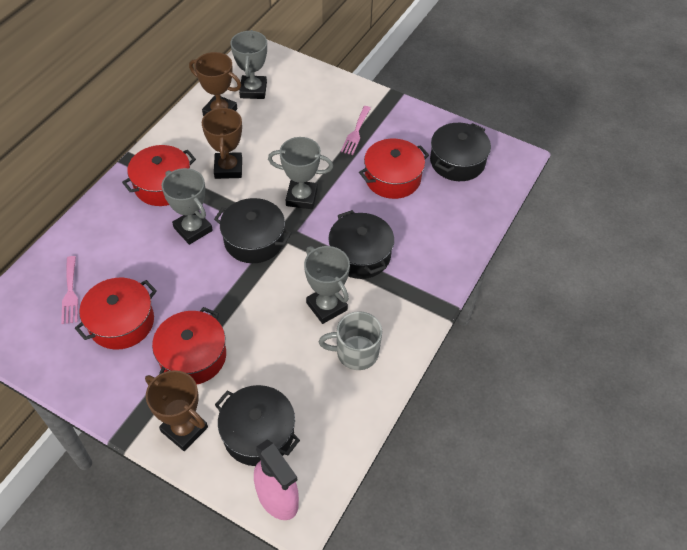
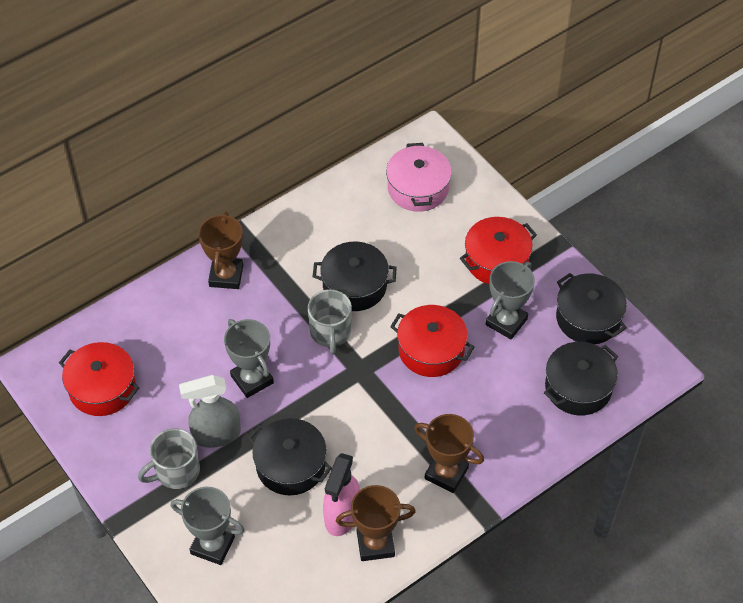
grey mug: [319,311,382,370] = 1 -> [138,428,200,489] [308,289,352,354] = 2
grey spray bottle: none = 0 -> [179,375,241,448] = 1
grey trophy: [162,168,213,245] [231,30,267,99] [268,137,333,209] [304,246,350,324] = 4 -> [171,487,245,565] [224,319,274,398] [486,261,535,339] = 3
pink fork: [61,256,78,324] [341,106,371,155] = 2 -> none = 0
pink pot: none = 0 -> [386,143,452,212] = 1
red pot: [75,278,157,350] [122,145,196,206] [152,307,226,385] [359,139,429,199] = 4 -> [59,342,140,416] [390,305,474,377] [460,217,537,284] = 3

